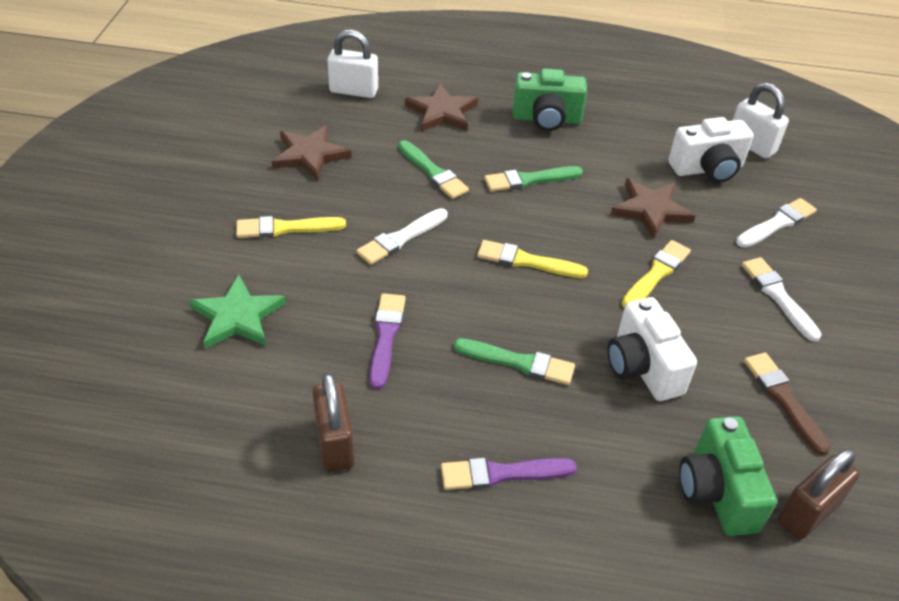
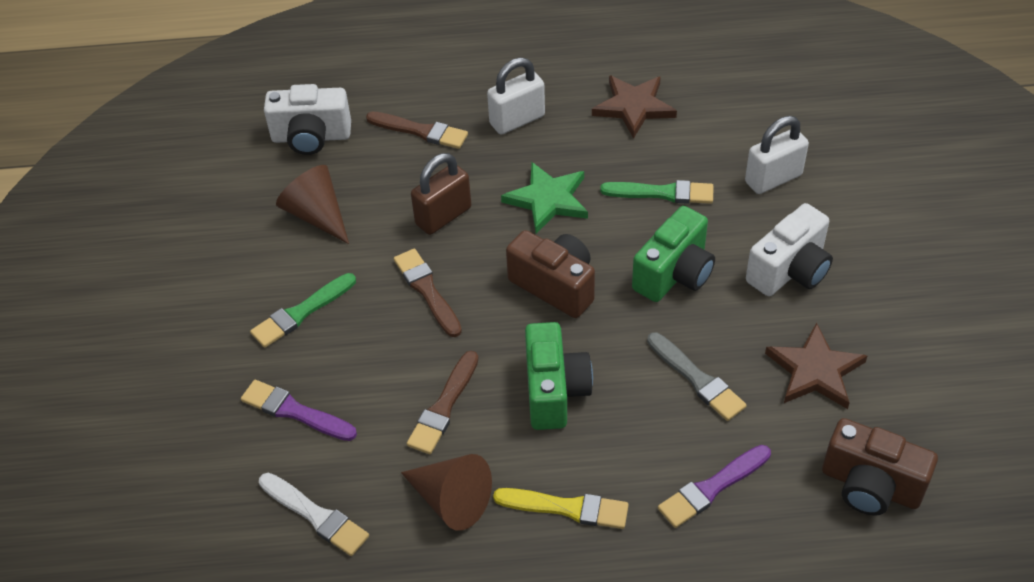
brown brush: [744,352,831,455] = 1 -> [366,112,468,149] [394,248,462,337] [407,351,479,454] = 3
brown camera: none = 0 -> [506,230,595,318] [822,418,938,515] = 2
brown cone: none = 0 -> [276,165,349,244] [401,454,492,531] = 2
brown padlock: [312,373,354,472] [778,448,860,539] = 2 -> [411,153,471,235] = 1
brown star: [272,125,352,181] [405,83,478,131] [611,178,696,239] = 3 -> [592,75,677,139] [765,323,867,409] = 2
green brush: [398,140,469,199] [454,338,575,385] [484,166,583,192] = 3 -> [250,273,356,348] [600,180,713,204] = 2
grey brush: none = 0 -> [647,332,747,421] = 1
white brush: [356,208,448,265] [736,198,817,248] [742,257,822,342] = 3 -> [259,473,369,556] = 1
yellow brush: [236,216,346,238] [477,240,588,278] [622,240,691,308] = 3 -> [493,488,629,529] = 1

